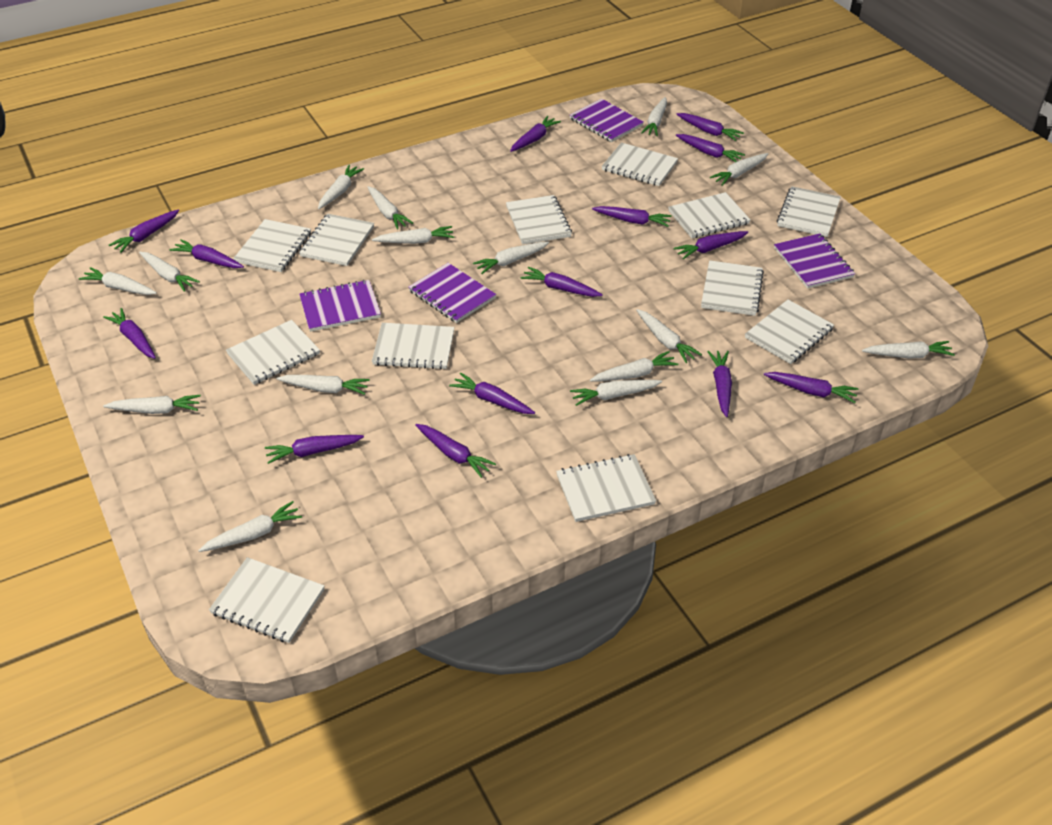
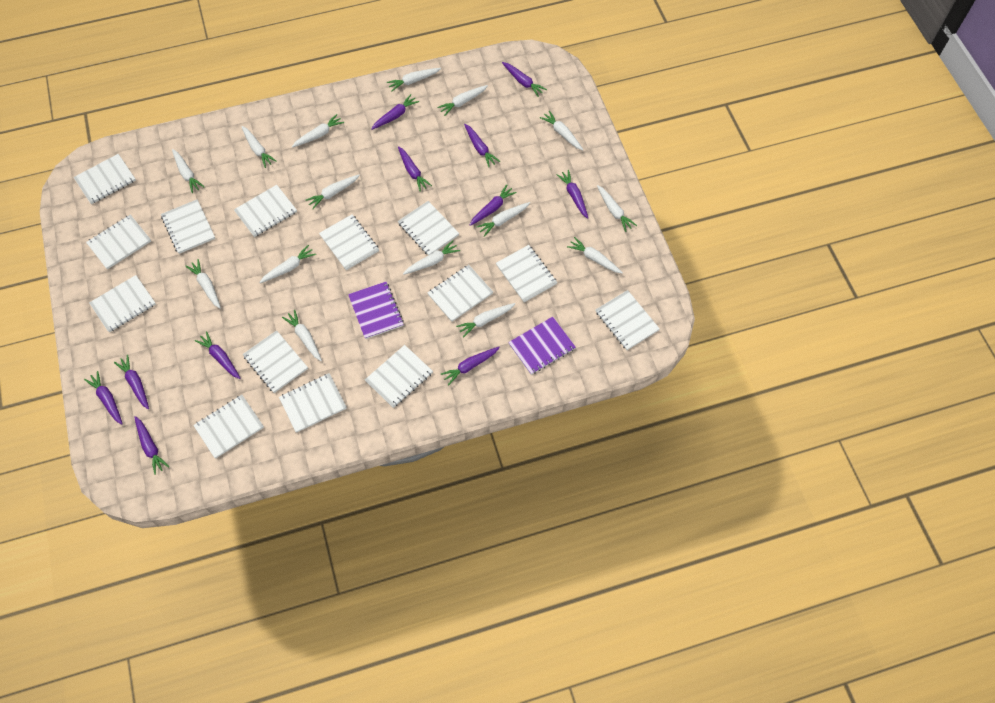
purple carrot: [103,308,156,359] [109,210,179,253] [170,239,244,268] [265,435,364,464] [415,424,496,478] [449,372,535,414] [510,116,561,152] [521,267,603,297] [592,206,672,227] [673,231,748,259] [676,113,744,141] [676,134,745,162] [707,351,732,417] [764,372,858,403] = 14 -> [84,371,123,425] [114,355,149,409] [134,416,169,475] [195,331,241,379] [371,94,419,130] [398,146,432,192] [441,347,500,385] [464,124,500,167] [470,185,517,226] [502,62,547,97] [556,170,588,219] = 11
purple notebook: [299,280,381,332] [408,263,496,323] [570,98,644,142] [774,233,855,289] = 4 -> [348,282,404,339] [508,317,576,375] = 2
white notebook: [209,557,324,643] [226,320,320,385] [233,219,311,272] [299,214,374,266] [372,323,454,369] [506,195,572,245] [556,454,656,522] [602,142,678,186] [668,192,750,238] [701,260,764,316] [745,300,834,364] [777,186,841,237] = 12 -> [74,154,136,204] [86,215,151,269] [89,275,156,332] [161,199,215,254] [193,395,264,459] [234,185,297,237] [243,330,308,393] [279,373,347,433] [319,214,379,270] [365,345,433,408] [398,201,459,255] [428,265,493,322] [496,245,557,302] [596,290,660,350] = 14

